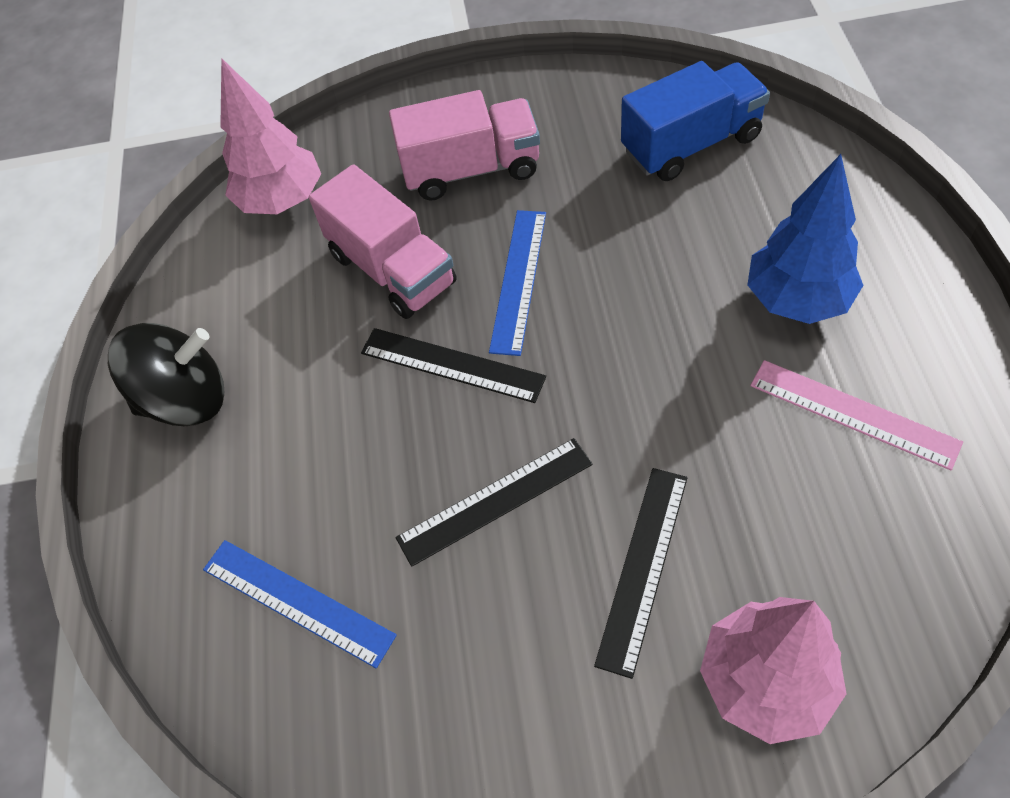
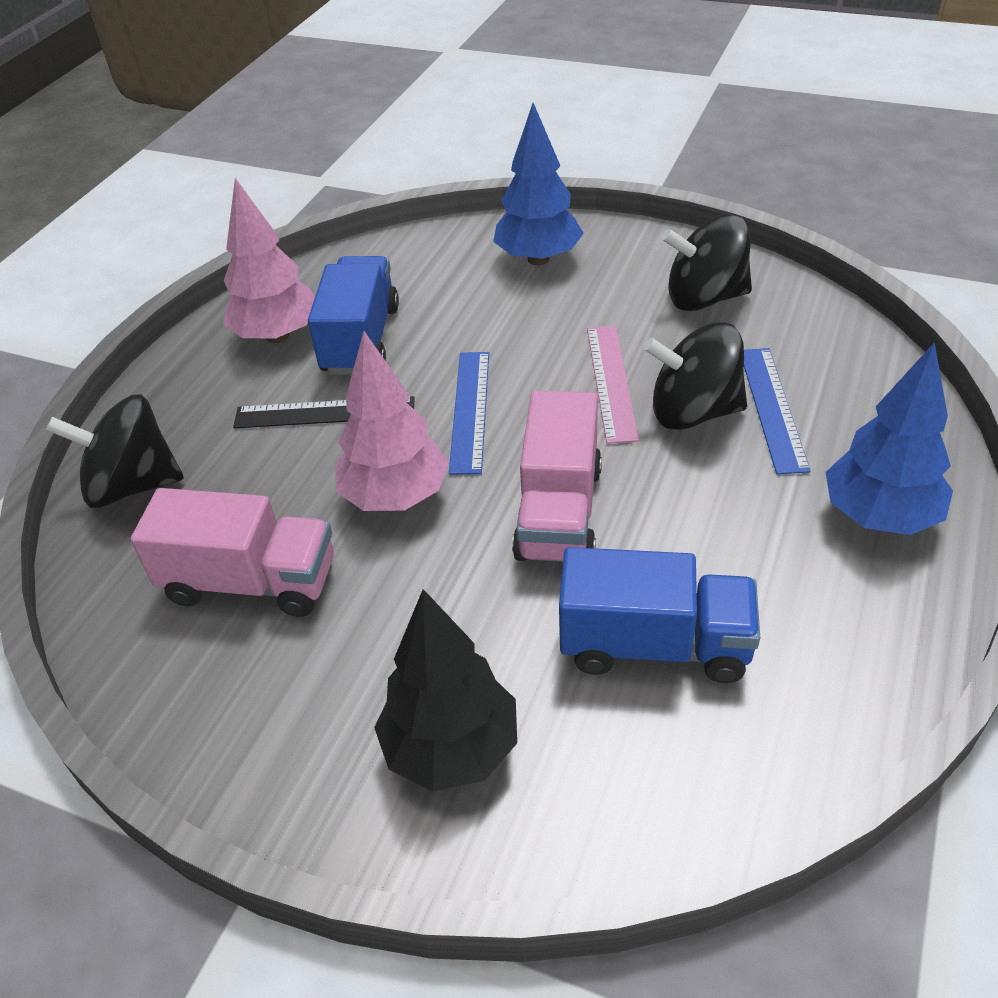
black ruler: [361,328,546,403] [396,438,593,567] [594,468,687,679] = 3 -> [233,396,415,428] = 1
black spinning top: [108,323,224,426] = 1 -> [46,394,184,508] [643,322,747,430] [662,214,752,311] = 3
black tree: none = 0 -> [374,589,517,791] = 1
blue tree: [747,154,864,324] = 1 -> [493,103,584,265] [825,342,953,535] = 2
blue truck: [621,61,770,181] = 1 -> [308,256,399,375] [559,547,760,683] = 2

